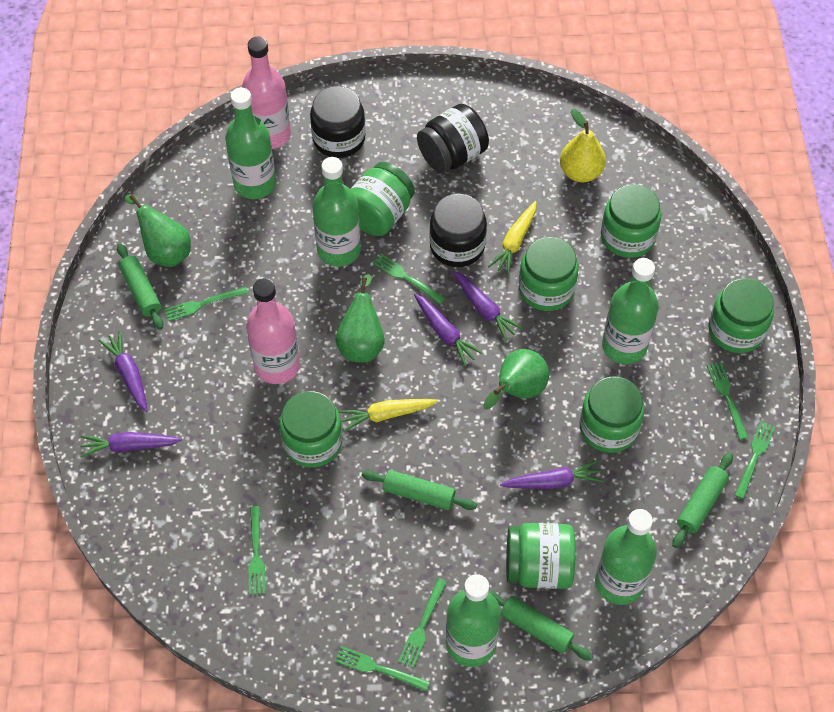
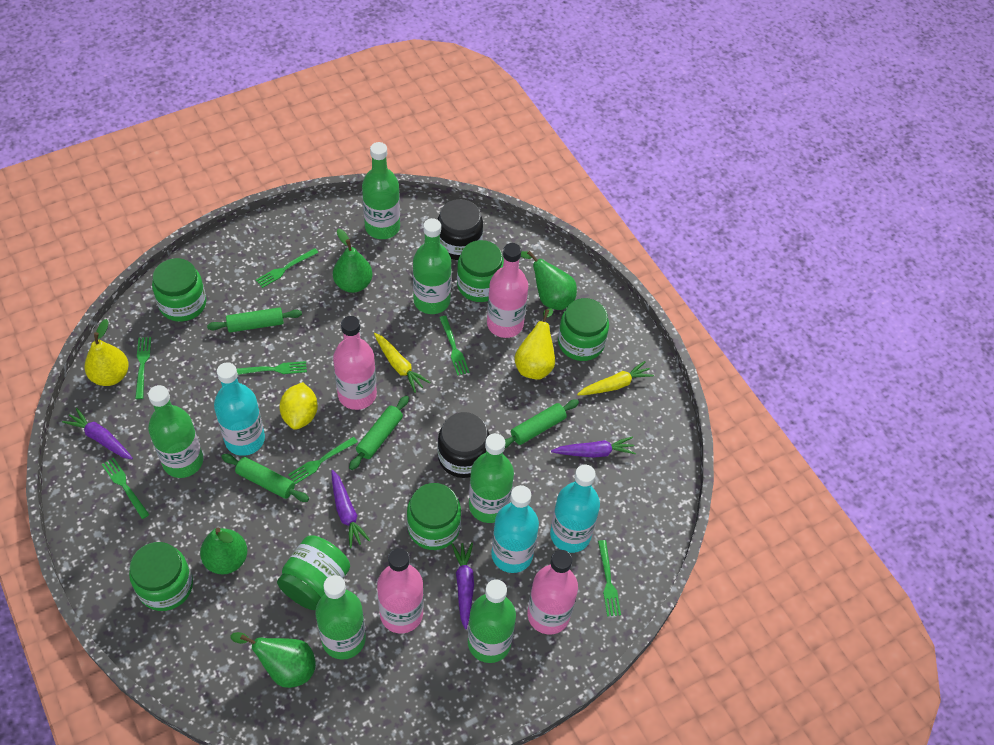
black jar: [310,86,366,158] [417,104,489,173] [429,194,487,267] = 3 -> [437,199,483,260] [438,412,489,478] = 2
green bottle: [225,87,276,199] [312,157,361,267] [446,574,501,667] [595,509,657,605] [602,258,659,364] = 5 -> [148,385,203,478] [316,575,366,660] [362,142,400,239] [413,218,451,314] [468,579,516,663] [469,433,514,523] = 6
green jar: [279,391,342,468] [350,162,415,236] [506,523,576,589] [519,237,579,311] [580,377,645,453] [601,184,661,258] [708,278,774,353] = 7 -> [129,542,193,611] [152,258,206,322] [277,535,350,610] [407,483,461,550] [457,240,504,302] [558,298,609,361] = 6
green pear: [125,194,191,267] [335,274,385,363] [483,349,549,409] = 3 -> [200,528,247,574] [230,632,316,688] [333,228,372,293] [521,251,577,310] = 4
pink bottle: [242,36,291,149] [246,278,300,384] = 2 -> [333,316,377,410] [377,548,424,633] [487,243,528,338] [527,550,578,634] = 4
purple carrot: [80,432,182,457] [99,331,148,412] [414,293,483,366] [453,271,523,341] [500,460,603,489] = 5 -> [62,407,133,460] [331,470,371,548] [451,543,474,629] [551,437,636,458] = 4
turquoise bottle: none = 0 -> [214,362,265,456] [491,485,539,573] [550,465,600,553] = 3
yellow lemon: none = 0 -> [279,382,318,430] = 1
yellow pear: [560,109,606,182] = 1 -> [85,319,129,386] [514,308,555,380] = 2

